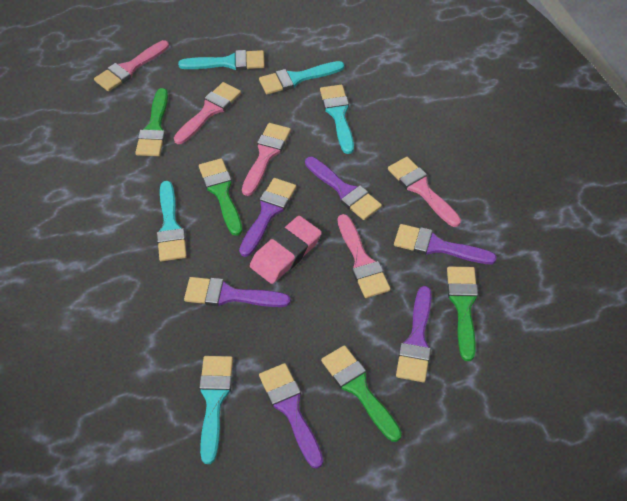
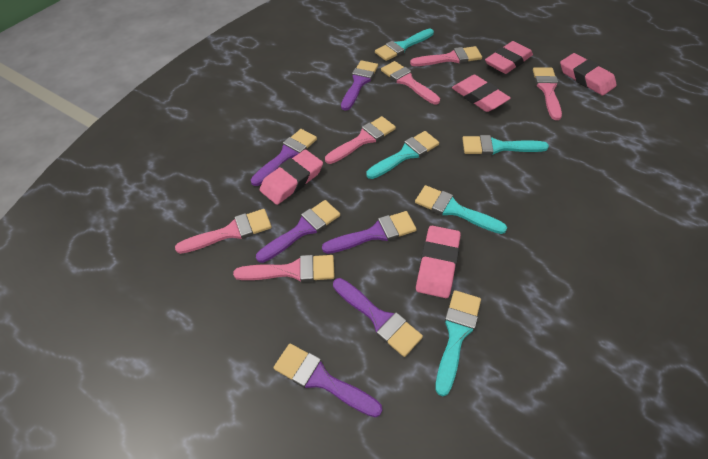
green brush: [135,88,168,156] [199,158,242,236] [321,345,402,442] [447,267,478,361] = 4 -> none = 0
pink brush: [94,40,169,91] [174,82,241,144] [242,123,291,196] [338,214,390,298] [388,157,461,227] = 5 -> [175,209,272,254] [233,255,335,282] [325,116,396,164] [381,61,440,104] [410,46,482,66] [533,67,562,120] = 6
pink eraser: [250,216,322,284] = 1 -> [260,150,323,205] [416,226,461,298] [452,75,511,112] [485,41,533,74] [560,53,617,96] = 5

